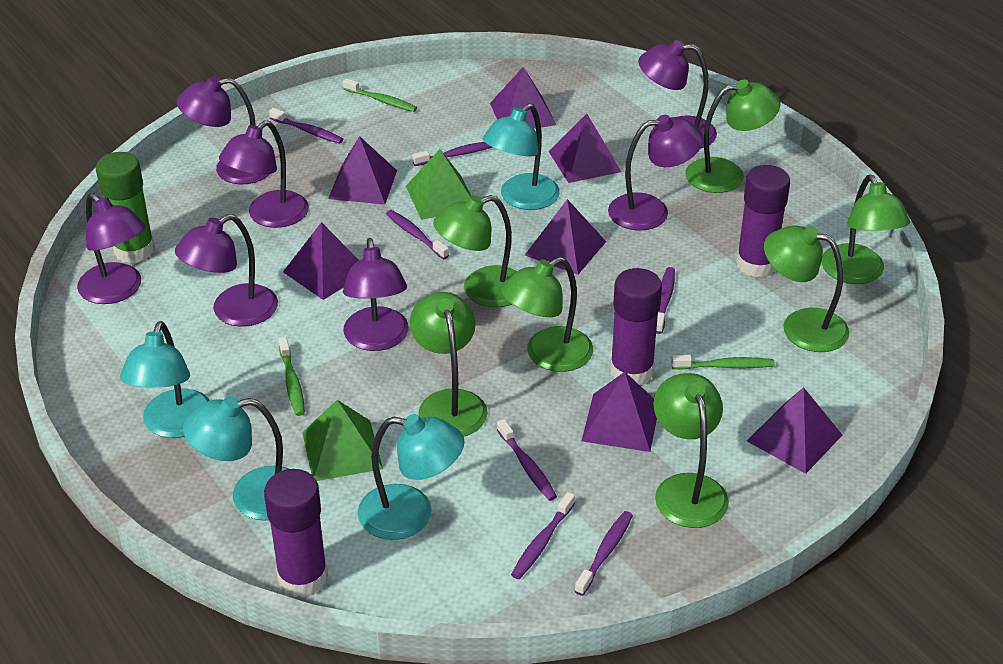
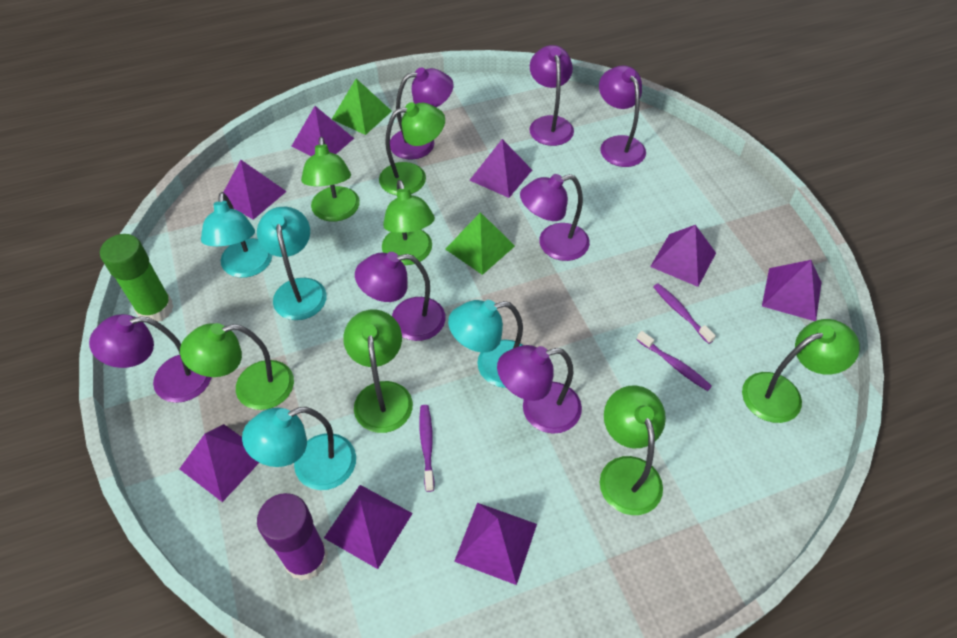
green toothbrush: [279,337,305,416] [343,78,417,112] [671,355,775,370] = 3 -> none = 0
purple glue stick: [264,469,328,598] [610,268,662,385] [736,165,790,277] = 3 -> [257,493,328,581] = 1
purple pyramid: [283,222,359,300] [328,136,397,205] [490,67,556,128] [525,199,606,275] [548,114,622,183] [582,372,657,452] [747,387,842,474] = 7 -> [179,424,259,502] [224,160,287,220] [292,106,354,156] [324,485,413,569] [454,503,537,585] [470,139,532,198] [650,225,716,287] [762,260,822,321] = 8
purple toothbrush: [269,108,343,144] [386,210,449,259] [412,142,492,166] [497,419,557,501] [511,492,575,579] [575,511,633,596] [656,267,675,334] = 7 -> [419,405,435,492] [637,331,712,391] [653,283,716,344] = 3

